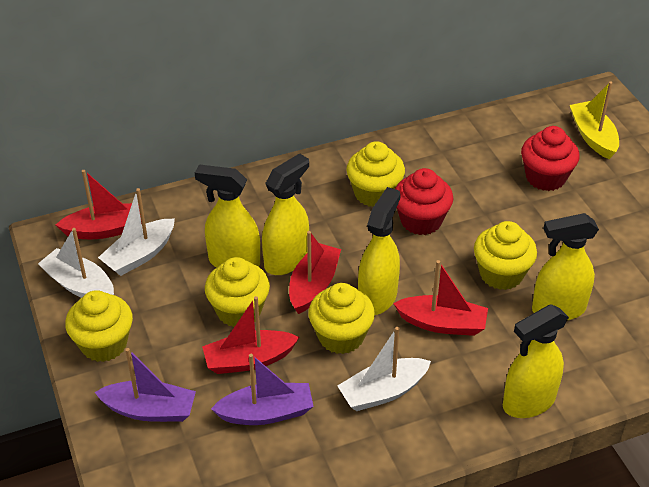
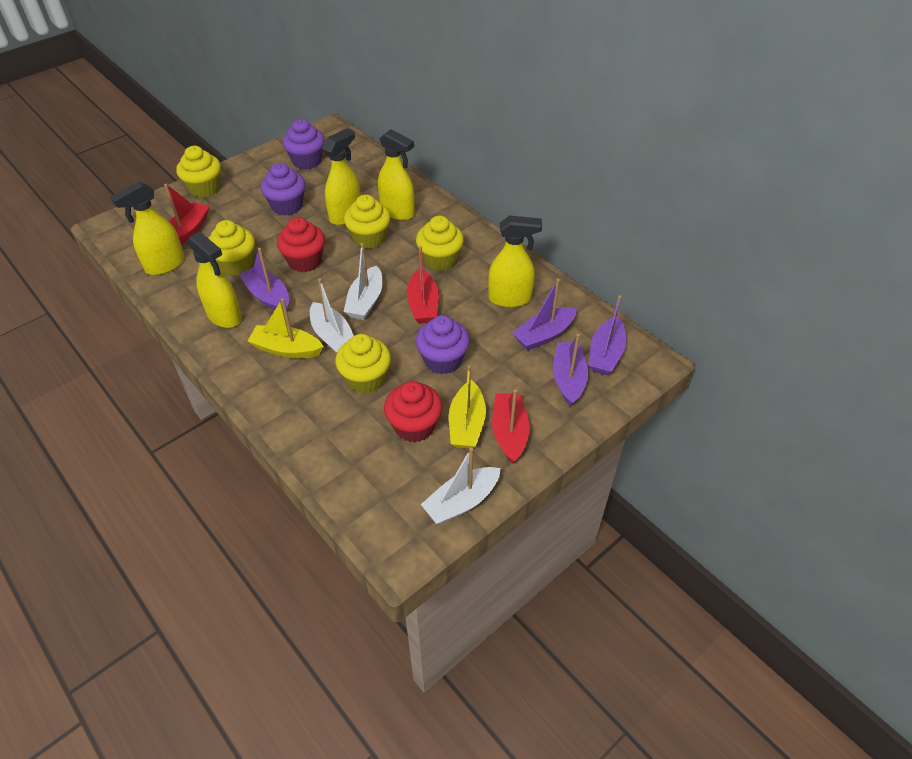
purple boat: [95,348,196,422] [211,354,314,425] = 2 -> [239,248,289,312] [512,279,577,351] [553,334,588,407] [589,295,627,375] = 4
purple cupcake: none = 0 -> [261,163,306,216] [283,119,325,169] [415,315,470,374] = 3
red boat: [56,170,142,239] [202,296,299,374] [289,231,341,314] [393,260,488,336] = 4 -> [164,184,209,245] [407,246,439,324] [492,389,530,464] = 3
yellow boat: [570,81,619,159] = 1 -> [248,298,324,358] [449,365,486,449] = 2

